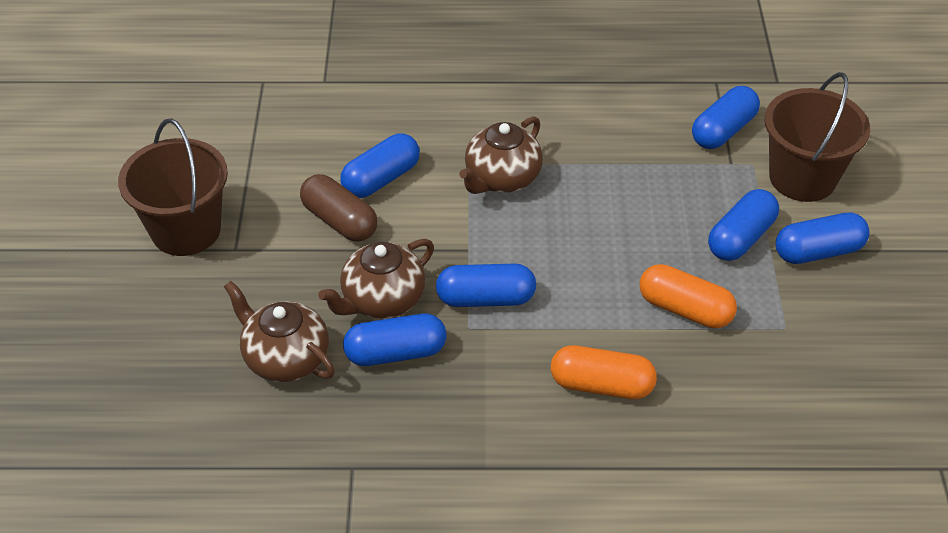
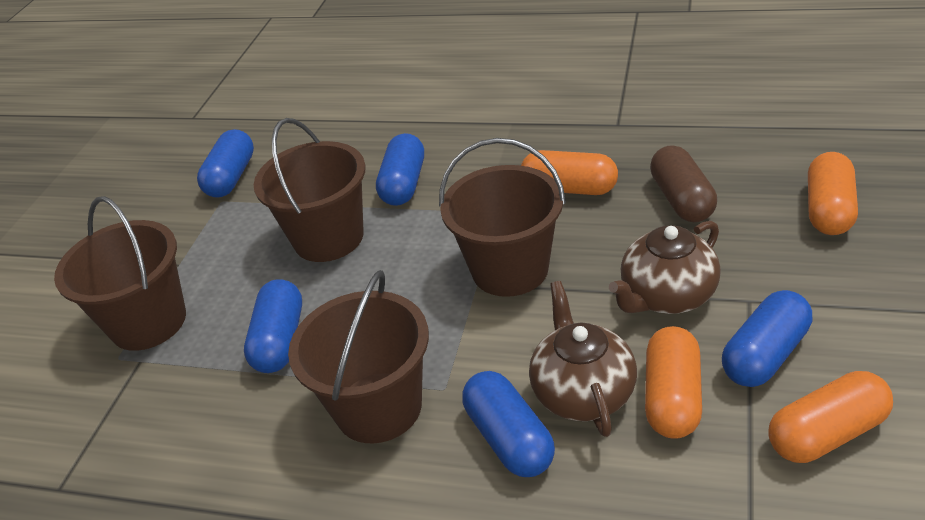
blue capsule: [340,133,420,198] [343,314,447,366] [436,263,536,307] [692,86,760,149] [708,189,779,261] [776,213,869,264] = 6 -> [197,129,254,198] [244,279,302,373] [376,133,424,206] [462,371,555,477] [722,290,812,387] = 5
brown bucket: [118,119,228,256] [765,72,870,202] = 2 -> [54,196,186,351] [254,118,366,262] [288,270,429,444] [439,138,566,297] = 4
brown teapot: [224,281,335,382] [318,239,434,319] [459,116,543,194] = 3 -> [529,281,637,437] [609,221,721,314] = 2
orange capsule: [551,345,657,399] [640,264,737,328] = 2 -> [521,150,618,195] [645,326,702,439] [768,371,893,463] [808,152,858,235] = 4

